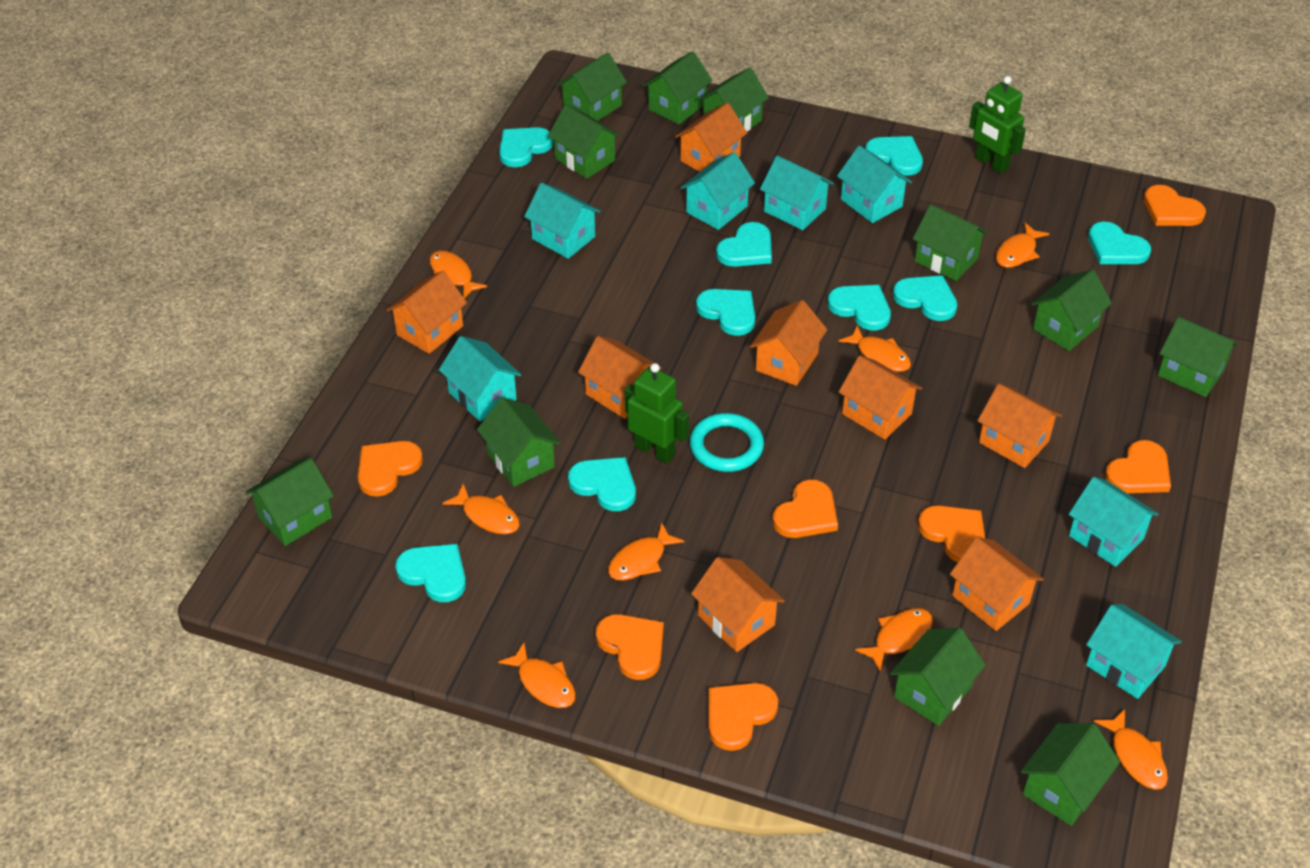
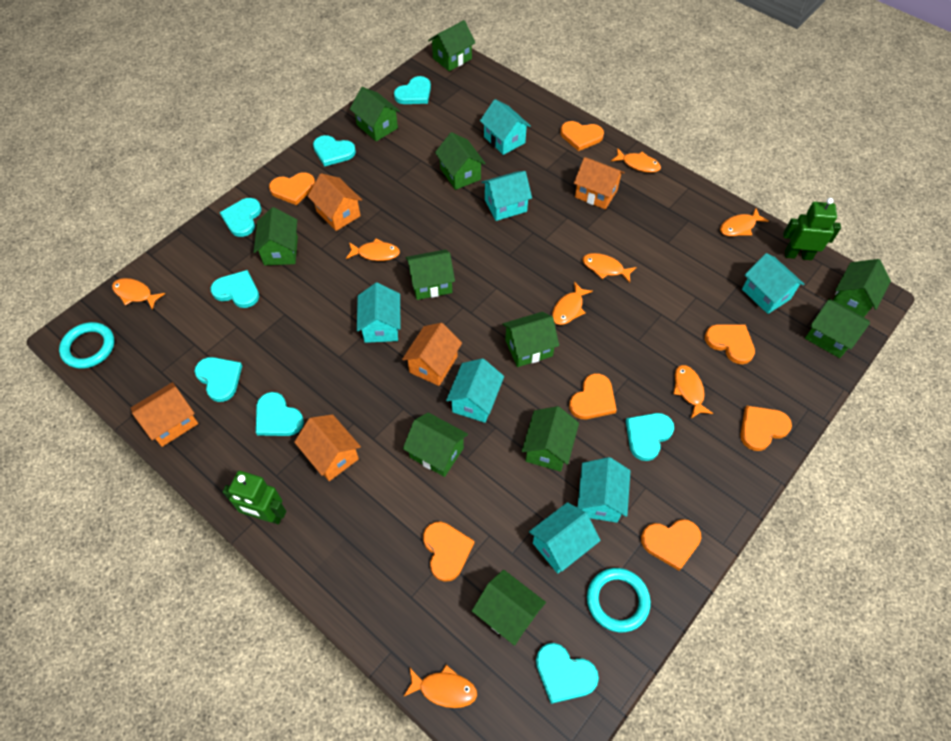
orange house: [386,271,467,354] [578,336,661,419] [675,103,747,172] [691,557,785,652] [750,300,827,386] [839,356,922,440] [950,537,1043,631] [978,384,1062,468] = 8 -> [131,382,198,447] [294,414,361,481] [308,173,362,231] [402,323,462,386] [574,157,625,209] = 5
turquoise heart: [395,544,466,602] [499,127,553,167] [568,457,636,511] [696,289,755,336] [716,222,772,267] [828,285,891,331] [865,136,923,176] [893,275,957,321] [1088,222,1151,264] = 9 -> [194,357,242,402] [211,270,259,308] [220,198,261,237] [256,392,304,436] [313,135,356,167] [394,76,431,104] [536,643,599,704] [626,413,674,461] = 8
turquoise ring: [690,413,764,472] = 1 -> [59,322,114,369] [587,568,651,632] = 2

